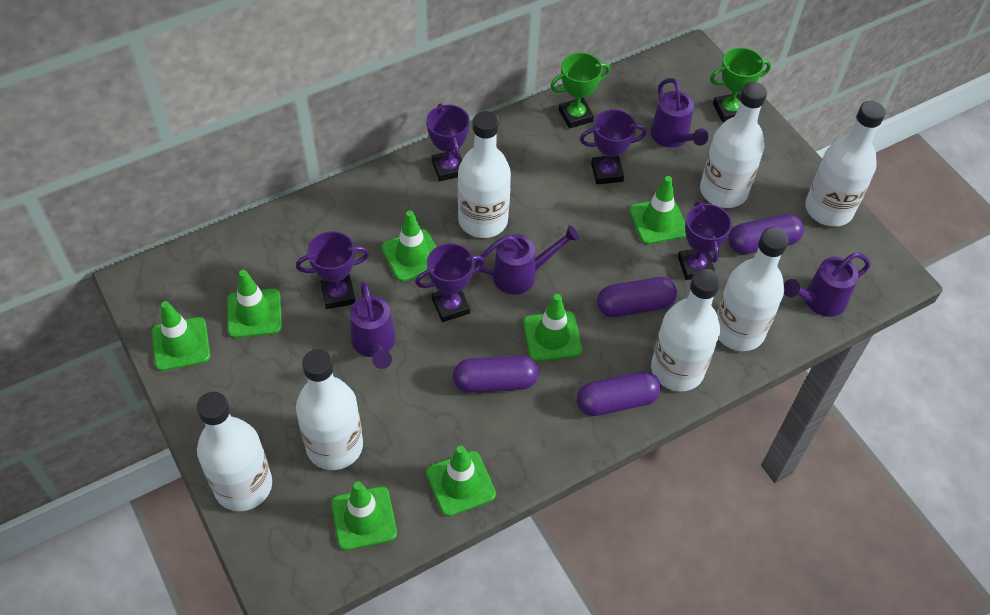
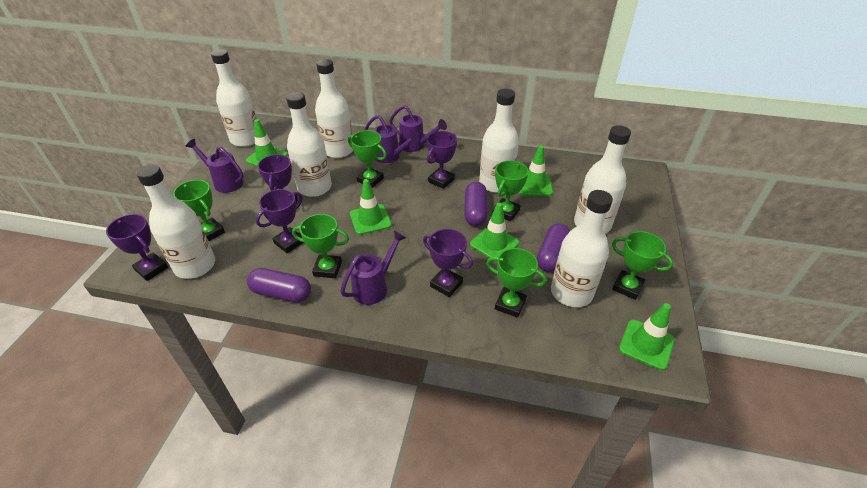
green traffic cone: [151,301,210,371] [227,270,282,338] [331,482,397,551] [381,210,436,281] [426,445,496,516] [523,294,582,362] [629,176,686,244] = 7 -> [246,119,288,167] [350,179,392,235] [470,203,519,262] [519,145,553,196] [619,303,675,370] = 5
green trophy: [550,52,610,128] [710,47,771,122] = 2 -> [173,180,225,241] [292,214,349,278] [348,130,387,188] [487,248,546,318] [492,160,528,221] [612,231,673,300] = 6
purple capsule: [453,356,539,393] [577,371,661,416] [597,277,677,317] [728,214,804,255] = 4 -> [247,268,311,302] [464,182,487,226] [537,223,570,272] = 3

